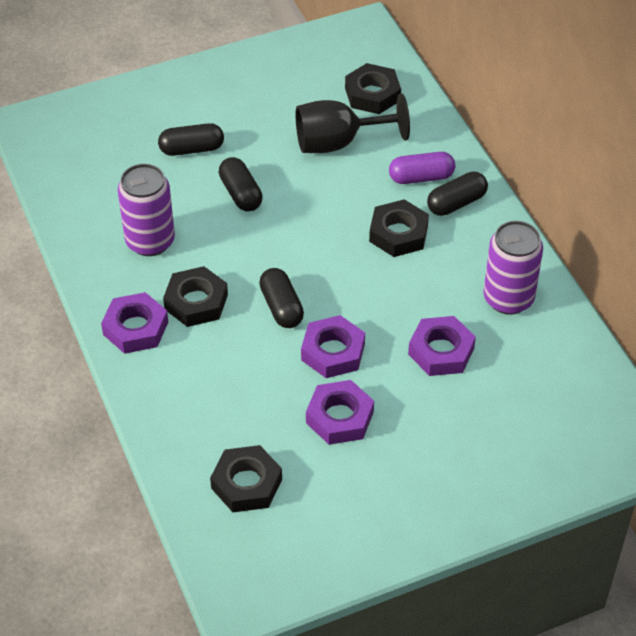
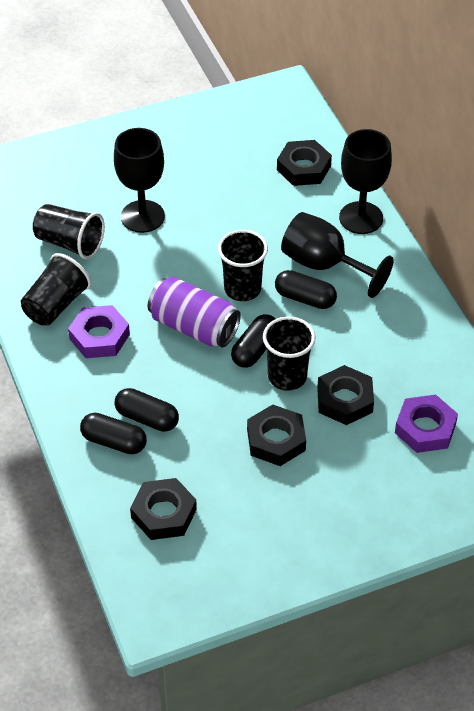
black cup: none = 0 -> [21,253,91,325] [33,204,105,259] [218,230,268,301] [263,316,315,391] = 4
black goblet: [296,93,410,153] = 1 -> [114,128,165,233] [281,212,394,298] [339,129,392,234] = 3
purple can: [118,164,175,256] [483,221,543,315] = 2 -> [148,276,241,348] = 1
purple capsule: [389,152,455,184] = 1 -> none = 0
purple nut: [101,292,168,354] [301,315,365,378] [306,380,374,445] [408,316,476,376] = 4 -> [68,305,130,358] [395,394,458,453] = 2

